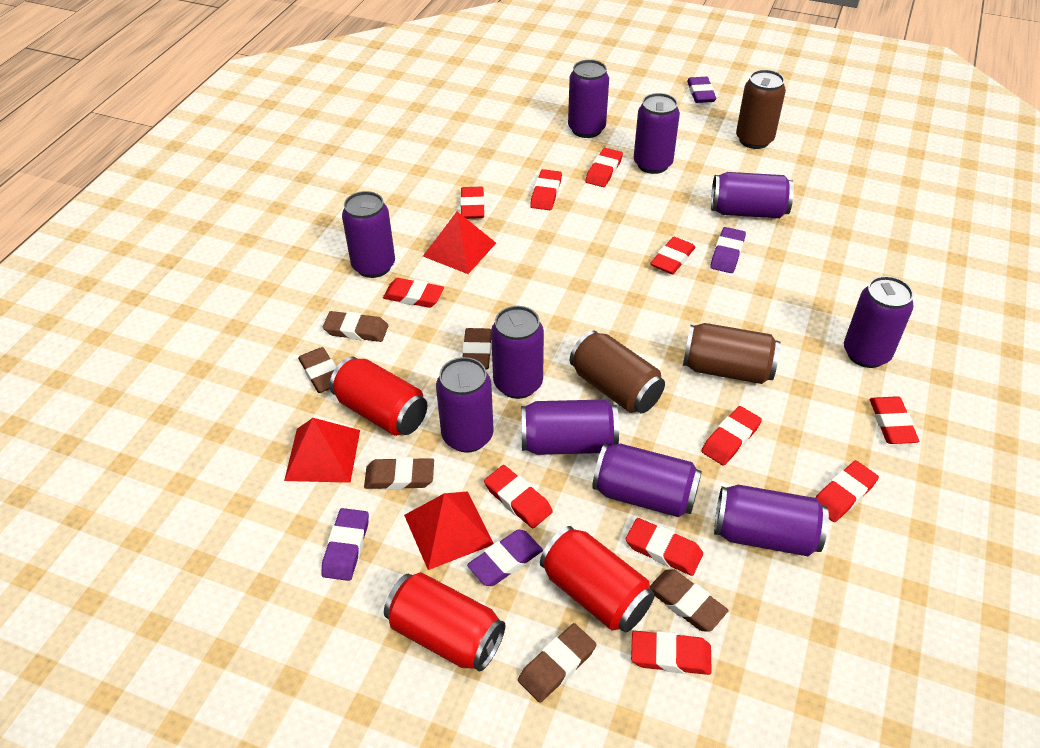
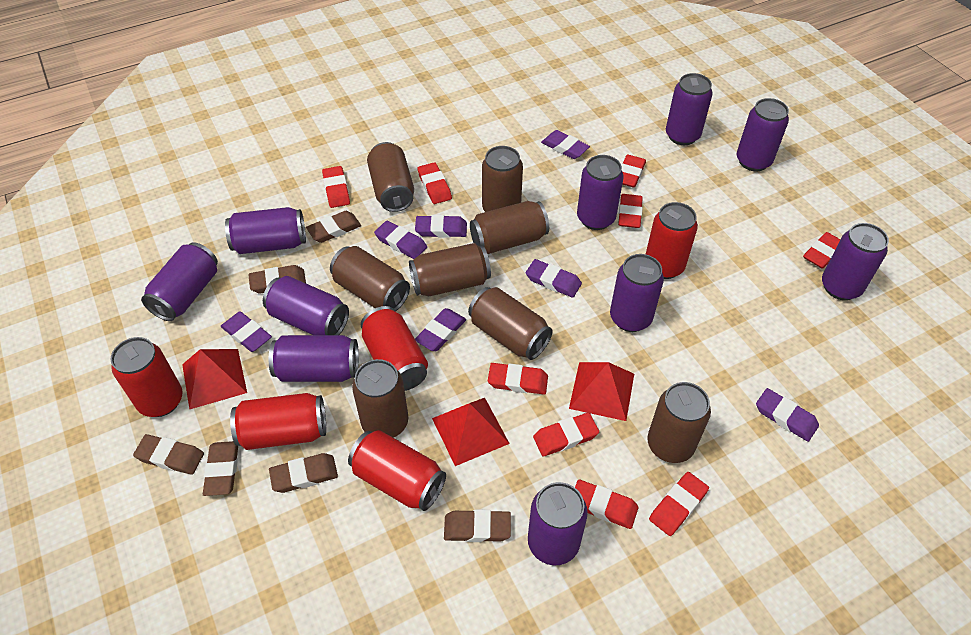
brown can: [570,330,665,413] [683,323,781,384] [736,70,786,149] = 3 -> [330,246,410,311] [352,359,408,438] [367,142,414,212] [409,243,491,296] [468,287,553,360] [470,201,549,254] [482,146,523,212] [647,382,711,463] = 8
purple eraser: [321,508,369,581] [467,530,543,586] [687,77,716,103] [710,227,746,273] = 4 -> [221,311,272,352] [374,220,427,259] [415,215,467,238] [415,308,466,351] [526,259,582,298] [541,130,590,159] [756,388,819,442] = 7
red can: [330,357,427,436] [384,572,505,672] [540,526,655,633] = 3 -> [111,337,183,417] [230,393,326,450] [348,430,446,511] [361,306,428,391] [646,202,698,279] = 5
red eraser: [383,278,444,308] [460,187,485,219] [484,465,553,528] [530,169,562,210] [585,148,623,187] [626,518,703,576] [631,631,712,675] [650,237,695,274] [701,406,762,466] [815,460,879,522] [870,396,919,444] = 11 -> [322,166,350,208] [418,162,452,204] [488,363,548,394] [533,412,599,456] [575,480,639,529] [618,194,643,228] [621,155,646,188] [649,472,709,536] [803,232,841,269] = 9

